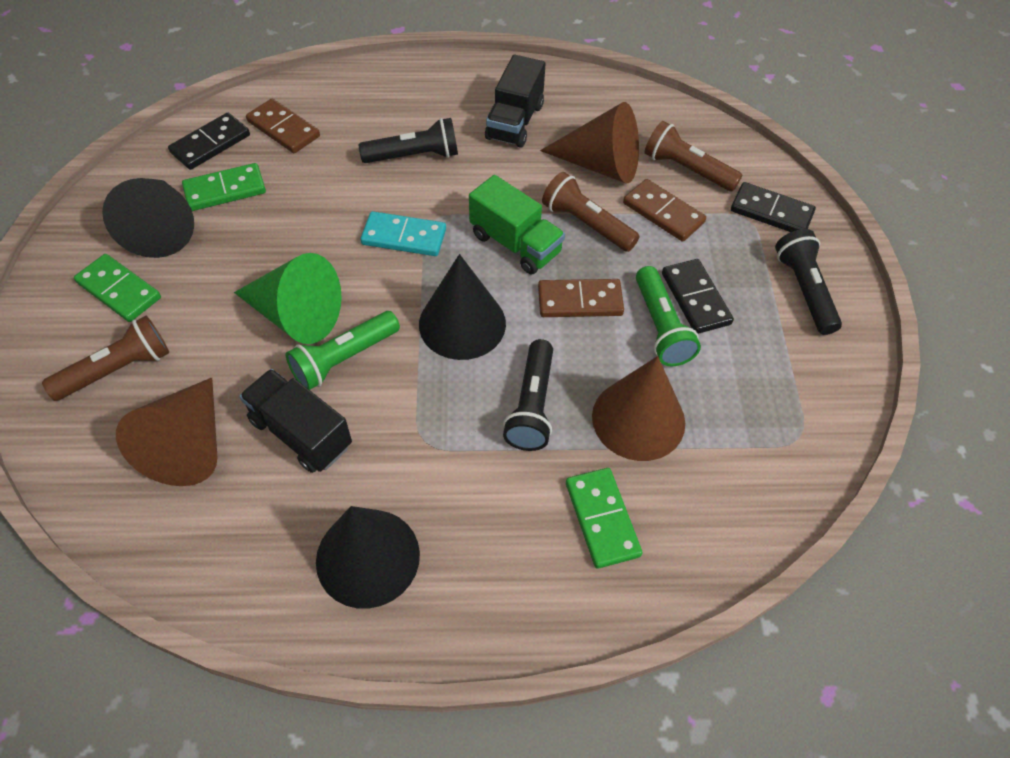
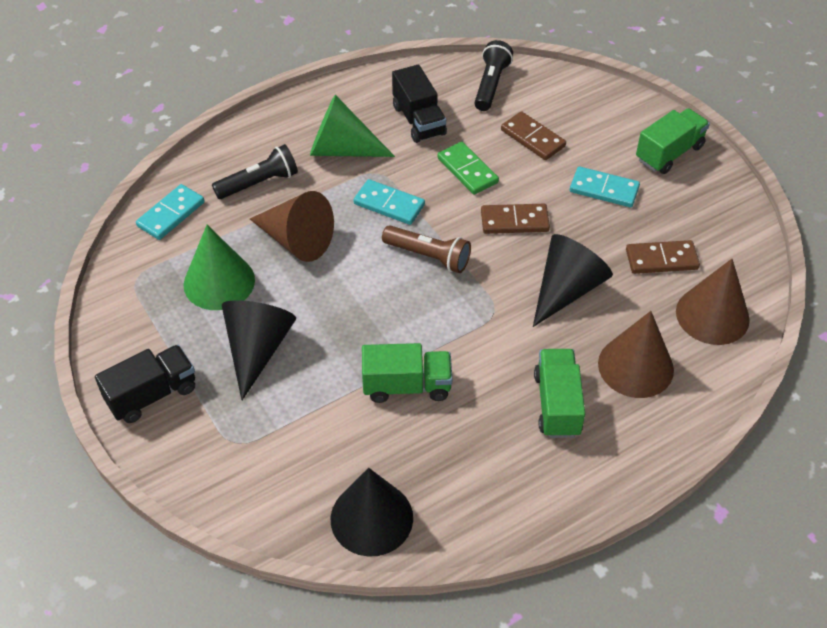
black domino: [168,113,250,170] [662,259,734,334] [731,182,816,232] = 3 -> none = 0
black flashlight: [358,118,458,163] [503,339,553,451] [775,229,842,335] = 3 -> [212,144,298,199] [475,40,513,111] = 2
brown flashlight: [42,316,169,401] [542,172,640,252] [644,121,743,191] = 3 -> [382,225,471,273] = 1
green cone: [234,253,342,344] = 1 -> [183,225,255,310] [310,95,395,157] = 2
green domino: [74,254,161,322] [182,163,266,211] [566,468,642,569] = 3 -> [437,142,499,195] = 1
green flashlight: [286,311,400,390] [636,266,701,366] = 2 -> none = 0
green truck: [469,175,565,274] = 1 -> [362,343,452,403] [534,349,585,438] [636,108,710,174] = 3
turquoise domino: [360,211,446,256] = 1 -> [136,184,205,240] [353,179,425,225] [570,167,640,207] = 3

